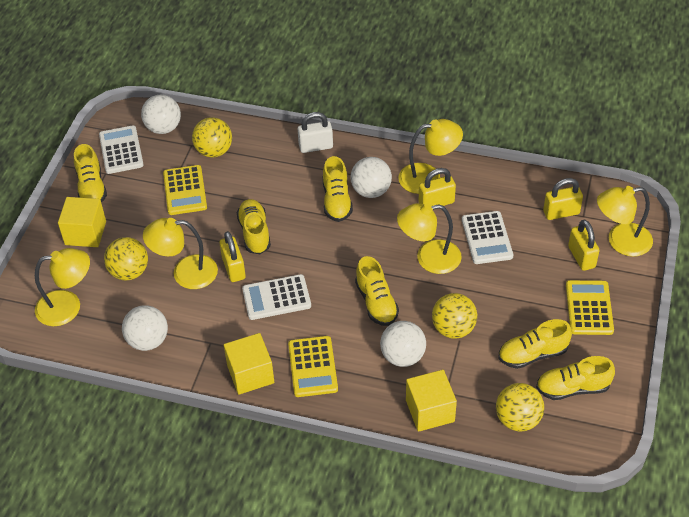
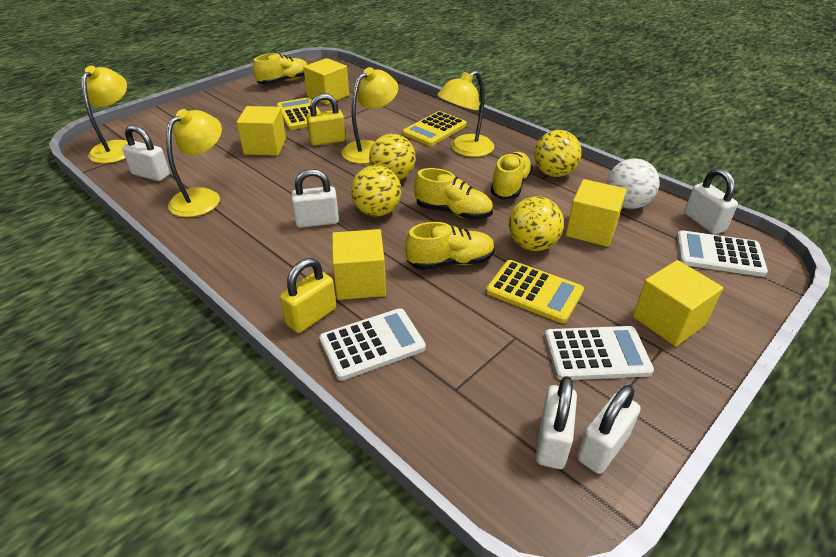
white ball: [122,305,168,351] [141,95,181,134] [351,157,392,198] [380,321,426,367] = 4 -> [607,158,660,209] = 1
white padlock: [298,112,333,153] = 1 -> [122,125,170,181] [291,169,339,228] [536,376,577,469] [577,385,641,474] [684,168,738,234] = 5
yellow cube: [58,197,106,247] [224,333,274,395] [406,370,457,432] = 3 -> [237,106,286,155] [303,58,349,105] [332,229,386,300] [566,179,627,247] [633,260,723,347] = 5
yellow lamp: [35,248,90,326] [143,218,218,289] [397,203,462,274] [398,119,463,194] [597,186,653,257] = 5 -> [82,66,128,163] [166,109,222,217] [342,67,398,164] [437,70,494,157] = 4
yellow padlock: [220,231,246,282] [419,168,456,206] [543,178,583,220] [568,219,600,271] = 4 -> [280,258,336,333] [306,93,346,146] = 2
yellow shoe: [74,144,107,202] [237,199,271,254] [323,156,353,222] [355,256,399,326] [498,319,572,369] [536,356,615,400] = 6 -> [253,53,308,84] [405,222,495,270] [414,168,493,220] [491,152,533,199] = 4

